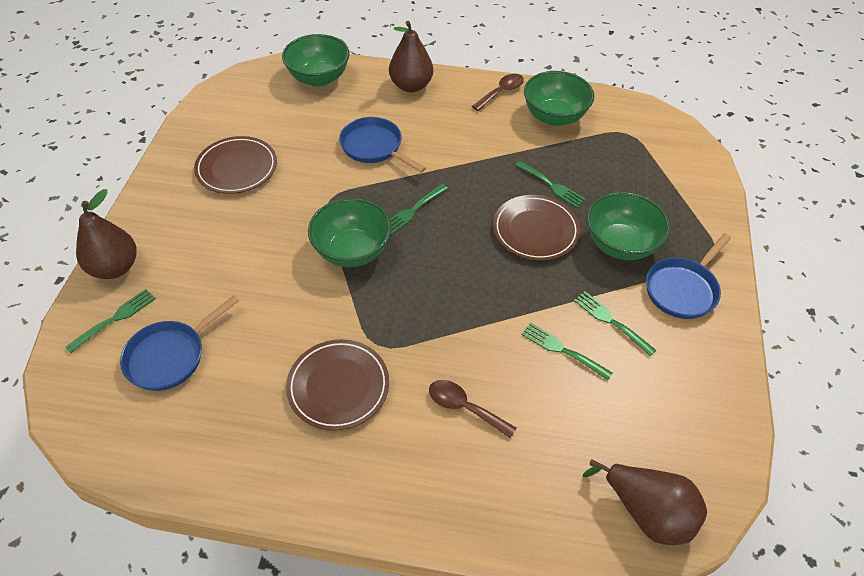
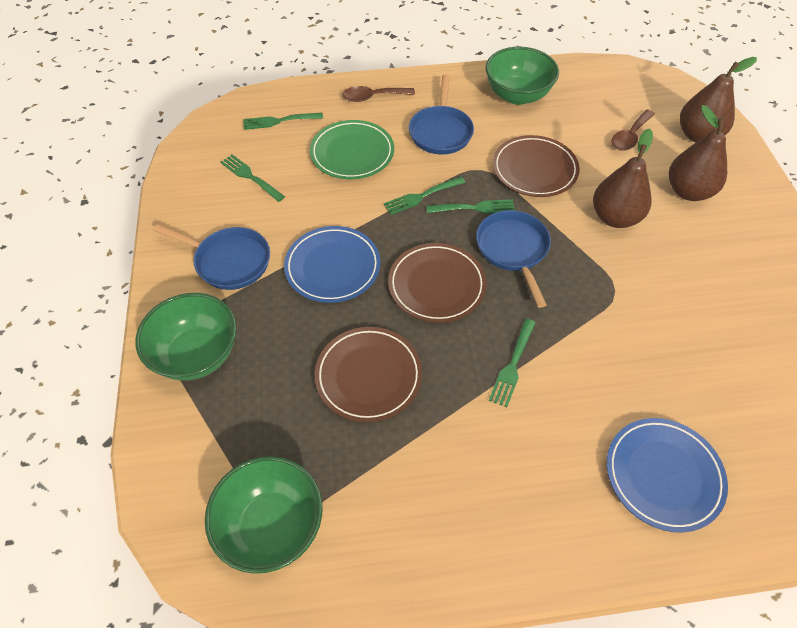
blue plate: none = 0 -> [284,226,381,303] [607,418,728,533] = 2
green bowl: [282,34,350,87] [308,198,392,267] [524,71,594,126] [587,192,670,260] = 4 -> [136,293,237,381] [205,456,322,574] [485,47,559,105] = 3
green plate: none = 0 -> [310,120,394,179] = 1

